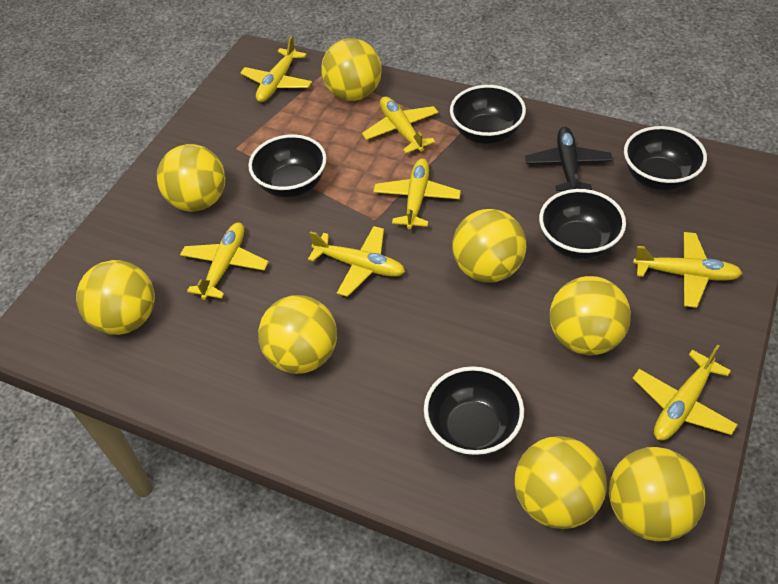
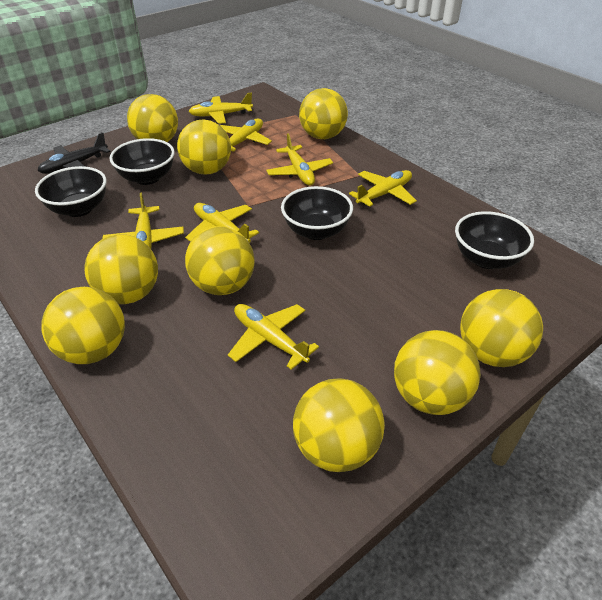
black bowl: [248,134,327,197] [424,366,524,457] [450,85,526,144] [539,189,626,259] [624,126,707,191] = 5 -> [35,166,107,217] [109,138,175,185] [281,186,353,240] [455,211,534,269] = 4
yellow ball: [76,260,155,335] [157,144,225,212] [258,295,337,374] [321,38,382,101] [452,209,526,283] [515,436,607,529] [550,276,631,355] [609,447,705,541] = 8 -> [41,287,125,364] [84,234,158,304] [127,94,178,142] [177,120,231,175] [185,226,255,295] [293,379,385,472] [299,88,348,139] [394,330,481,415] [460,289,543,367] = 9

